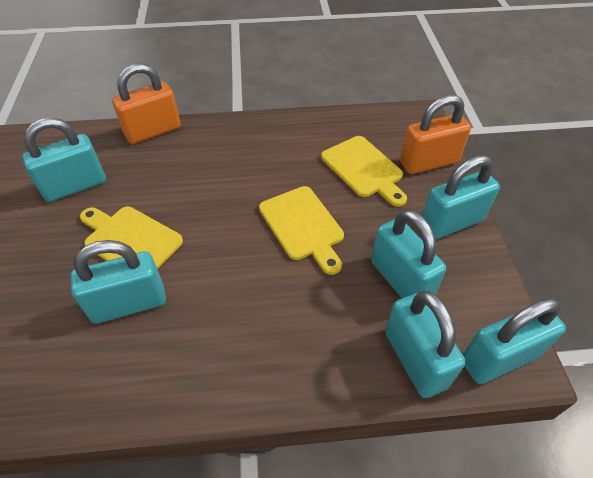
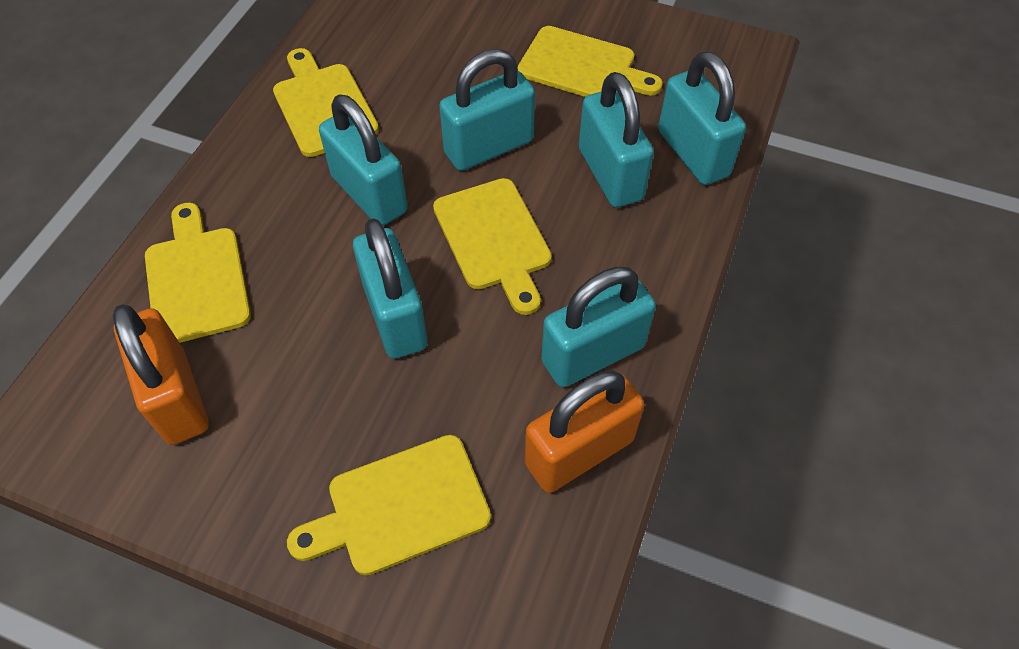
yellow cutting board: [80,206,183,269] [259,186,344,275] [321,136,407,207] = 3 -> [145,203,251,343] [273,48,379,157] [287,435,491,575] [433,178,552,315] [517,26,663,97] = 5

